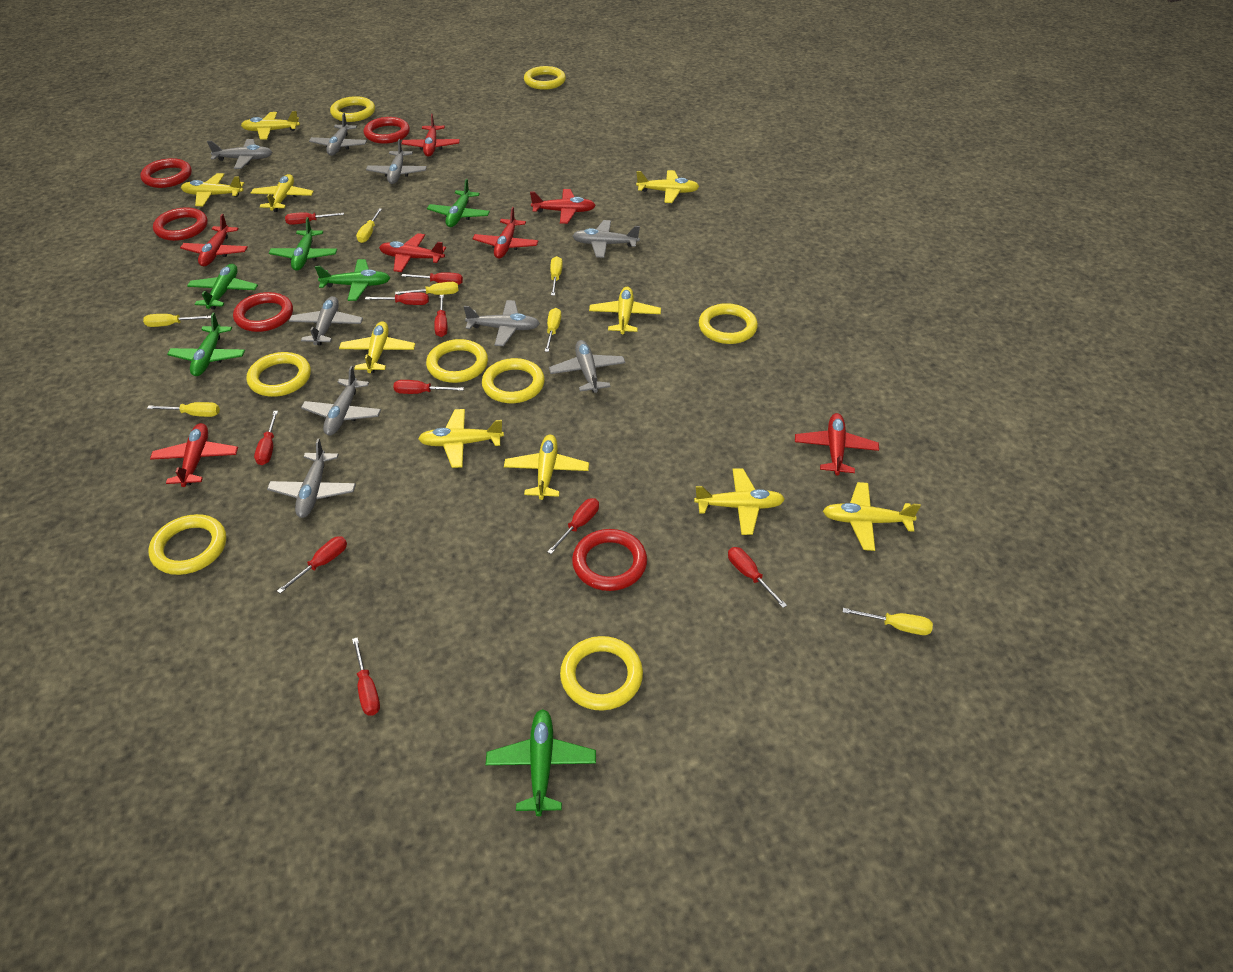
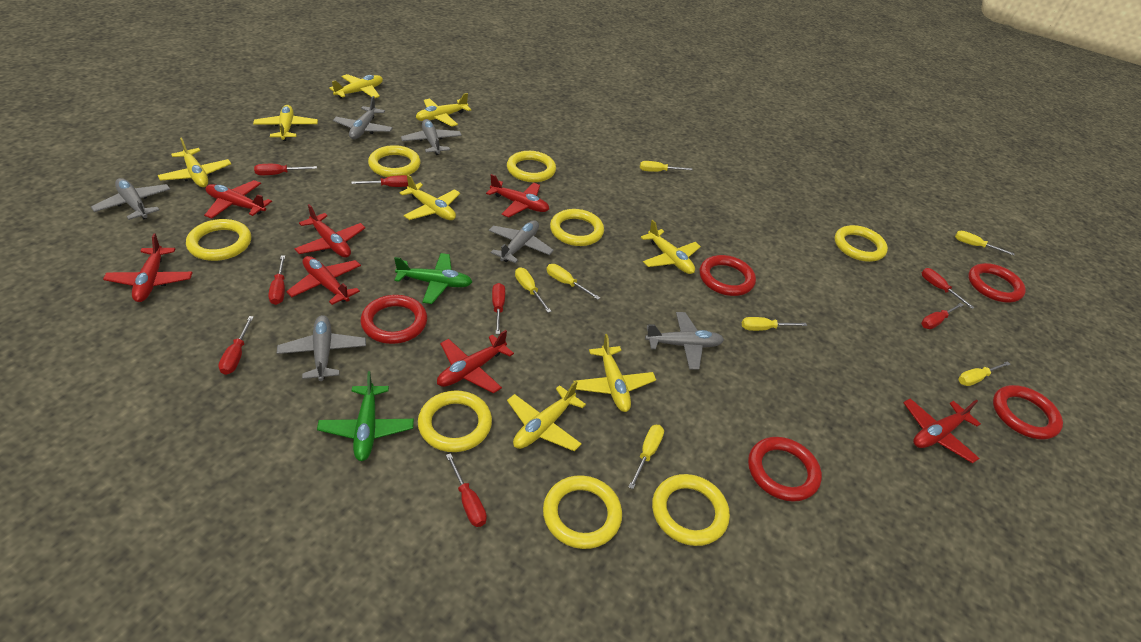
green plane: [167,312,245,376] [187,264,258,309] [269,217,337,271] [315,259,390,301] [427,179,490,227] [486,709,596,816] = 6 -> [317,371,414,461] [394,253,472,304] = 2
grey plane: [207,139,272,169] [267,438,356,518] [289,296,363,345] [301,366,381,436] [309,113,367,156] [366,139,427,184] [464,300,540,346] [549,340,626,393] [572,220,640,258] = 9 -> [91,178,170,220] [277,315,366,381] [333,96,393,139] [401,119,462,155] [489,220,554,263] [645,312,724,370] = 6
red screwdriver: [254,411,278,465] [277,536,347,594] [285,212,344,225] [352,637,380,716] [365,292,429,305] [393,380,464,394] [402,272,463,285] [434,295,447,337] [547,498,599,554] [728,547,787,608] = 10 -> [218,316,254,375] [254,164,317,175] [268,255,285,305] [351,175,408,187] [446,453,487,527] [492,283,505,334] [921,303,964,329] [922,268,975,309] = 8
yellow plane: [181,173,244,206] [241,111,300,140] [251,174,314,212] [339,321,415,373] [418,409,504,468] [504,435,589,500] [589,287,661,335] [636,170,699,203] [694,468,785,535] [823,482,921,551] = 10 -> [158,137,231,187] [253,105,318,141] [329,74,383,99] [400,175,460,220] [416,93,471,127] [507,381,586,451] [573,334,656,412] [641,220,701,274] = 8

